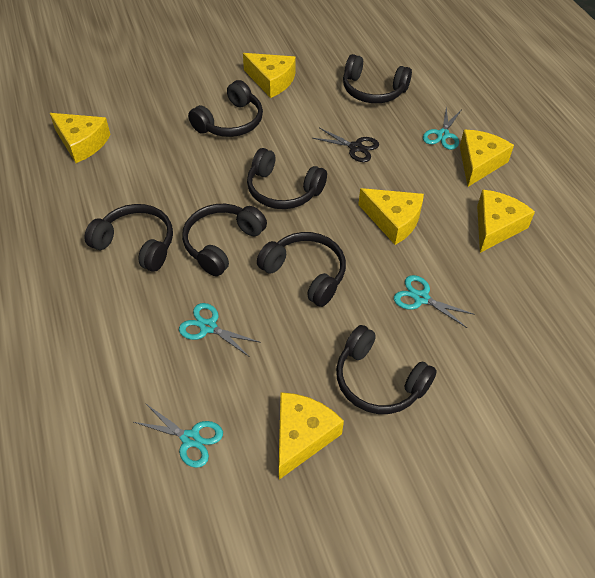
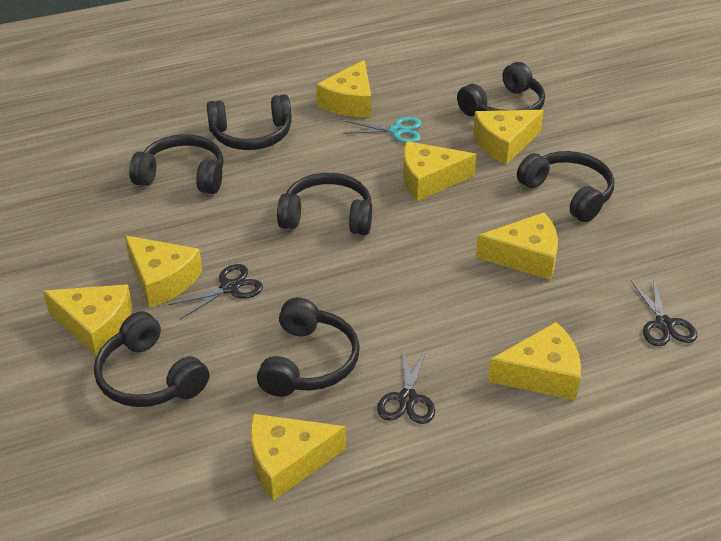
black scissors: [313,128,379,162] = 1 -> [168,264,263,319] [377,346,435,424] [631,277,697,346] = 3
turquoise scissors: [134,403,223,468] [179,303,261,357] [394,275,475,328] [423,106,462,150] = 4 -> [343,117,421,143] = 1
yellow cheese: [50,113,110,163] [243,53,296,98] [279,392,344,480] [358,188,424,245] [460,130,514,187] [477,190,535,253] = 6 -> [43,284,132,356] [125,235,202,308] [250,414,346,501] [316,60,371,117] [403,141,476,201] [473,110,544,165] [476,213,558,280] [488,322,581,400] = 8

